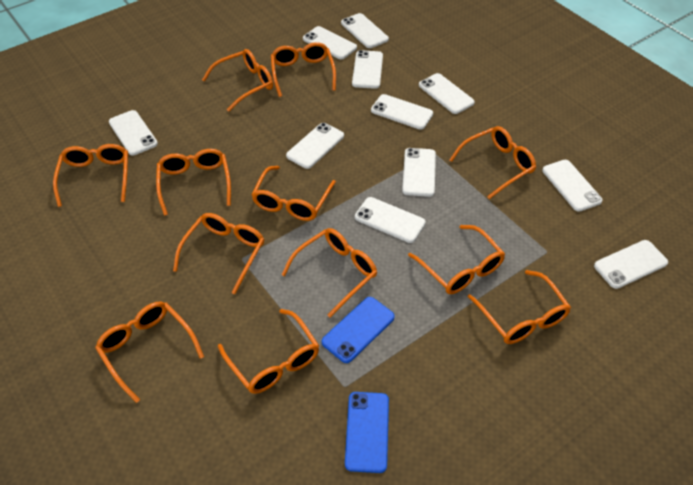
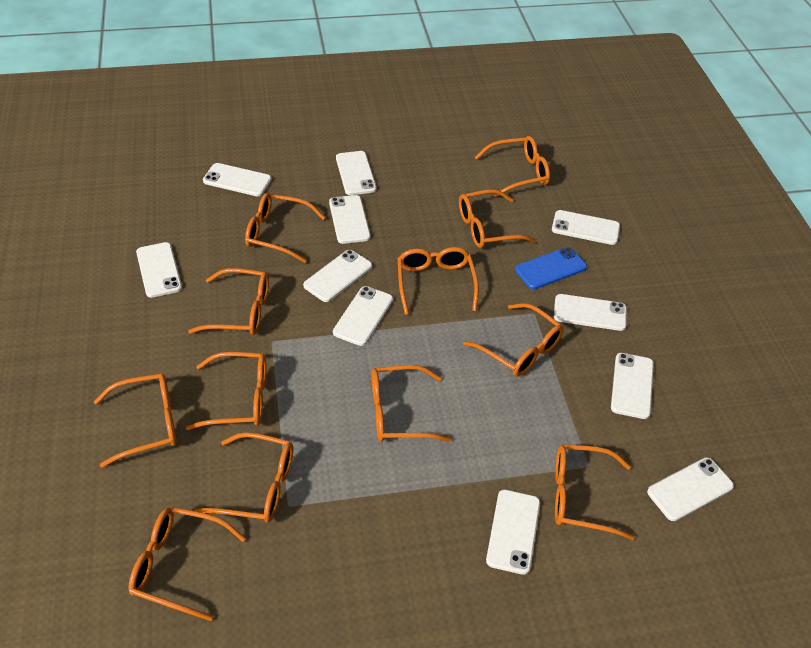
blue phone: [322,297,395,363] [345,392,389,473] = 2 -> [515,247,587,289] = 1

